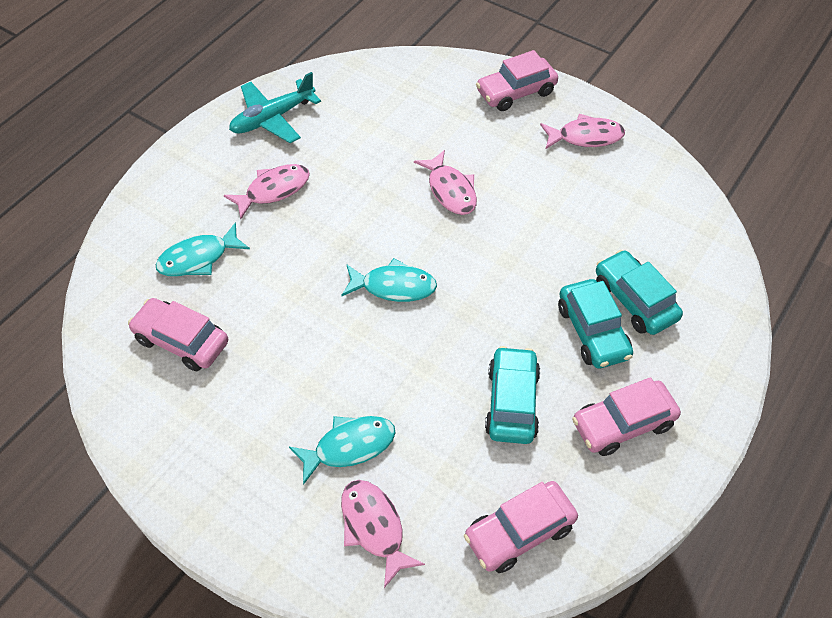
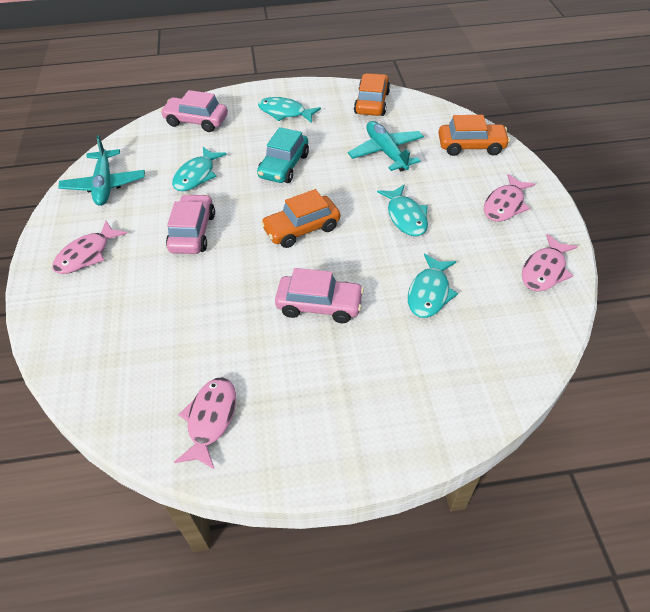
orange car: none = 0 -> [261,189,340,248] [354,73,390,116] [438,115,510,156] = 3
pink car: [128,298,228,371] [464,481,578,573] [476,50,558,111] [572,377,681,456] = 4 -> [160,90,228,132] [166,194,215,254] [275,268,364,323] = 3
turquoise car: [485,346,540,444] [558,279,633,368] [596,250,683,335] = 3 -> [257,127,309,183] = 1
turquoise fish: [156,222,250,277] [289,416,395,485] [341,258,437,302] = 3 -> [172,147,227,191] [258,97,321,123] [377,185,428,236] [408,254,458,318] = 4
turquoise plane: [229,72,321,143] = 1 -> [58,135,145,206] [348,121,424,171] = 2

